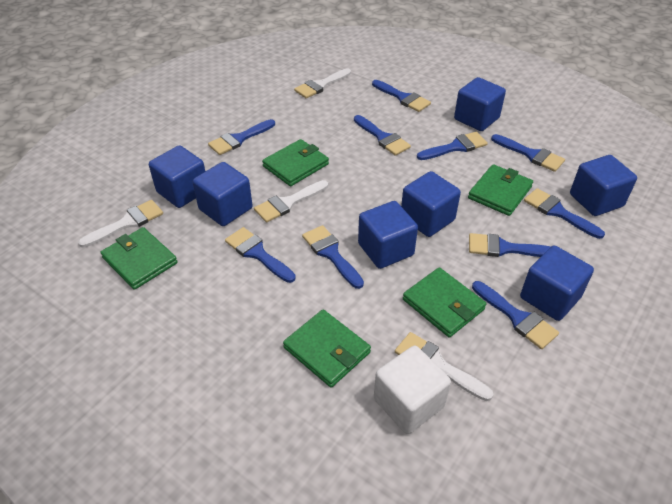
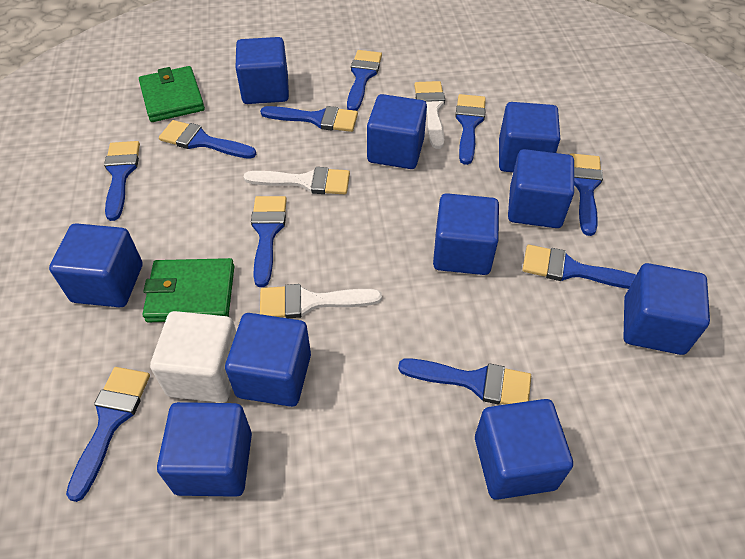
blue cube: [149,145,205,208] [193,162,253,226] [358,201,418,269] [401,171,461,237] [454,77,506,131] [520,246,594,321] [570,155,637,216] = 7 -> [49,223,143,307] [157,402,252,497] [225,313,311,407] [235,37,289,104] [367,94,427,169] [433,193,499,275] [475,399,573,500] [499,102,560,172] [508,149,574,228] [624,263,710,355] = 10
green wallet: [101,227,178,290] [262,139,329,186] [283,310,371,388] [403,267,486,338] [468,164,533,216] = 5 -> [139,66,205,122] [143,258,234,322] = 2
white brush: [78,200,163,248] [254,180,328,223] [294,68,351,98] [395,332,494,401] = 4 -> [244,167,350,194] [260,284,382,318] [414,81,445,149] = 3

